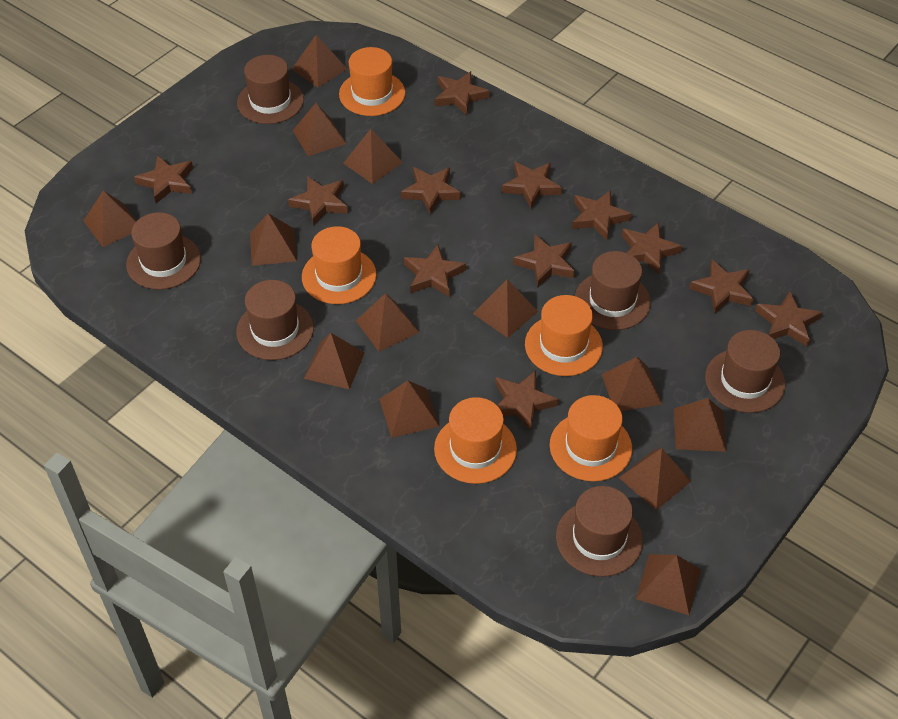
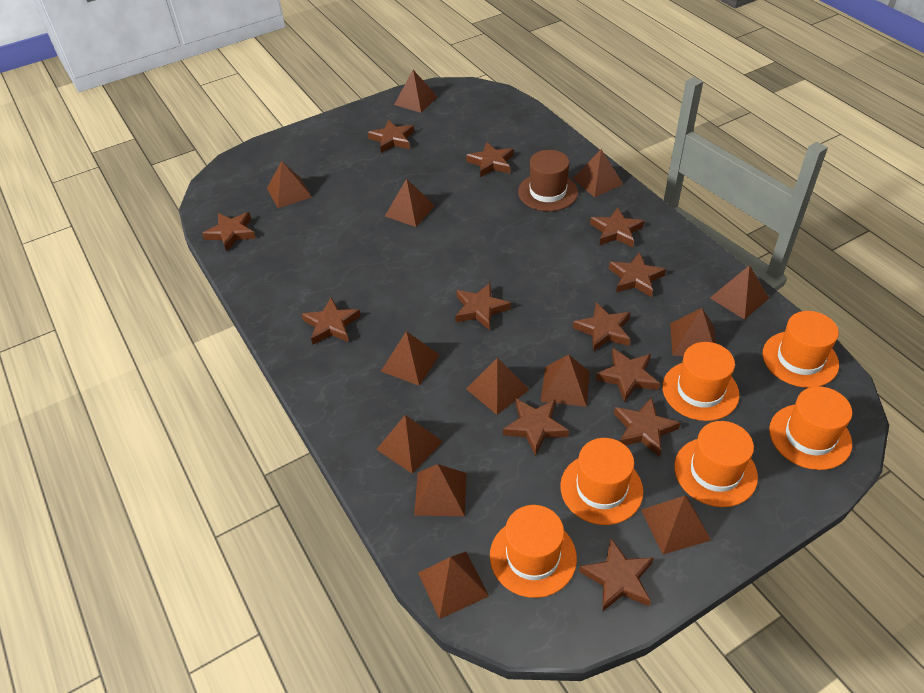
brown hat: [126,212,201,290] [236,280,314,360] [237,55,304,124] [556,486,643,577] [575,251,651,330] [705,330,785,413] = 6 -> [518,150,578,211] = 1
orange hat: [302,226,376,304] [339,47,405,116] [434,397,517,484] [525,295,603,376] [550,395,632,481] = 5 -> [490,505,577,598] [560,438,643,525] [662,342,740,421] [674,421,758,507] [763,311,839,388] [769,386,852,470] = 6

